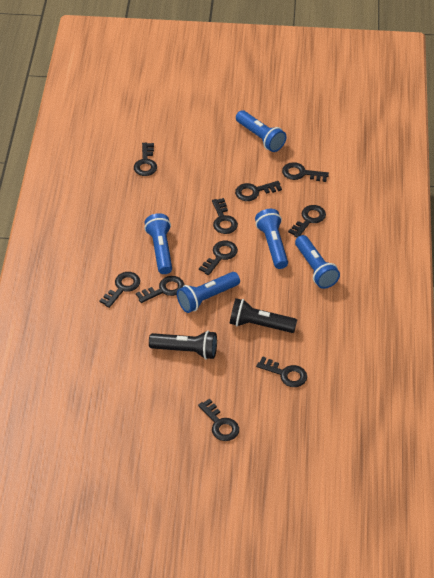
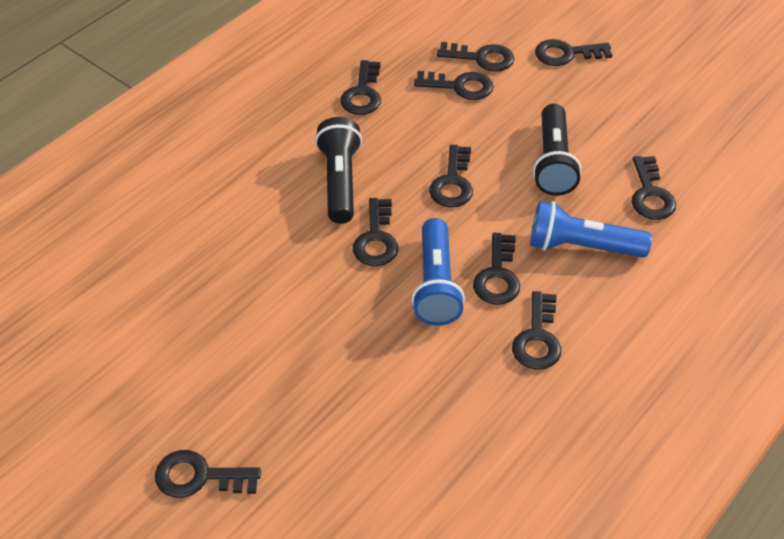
blue flashlight: [144,213,172,274] [177,272,240,313] [236,110,287,152] [255,209,288,269] [295,235,340,289] = 5 -> [412,218,465,326] [530,201,652,258] = 2

